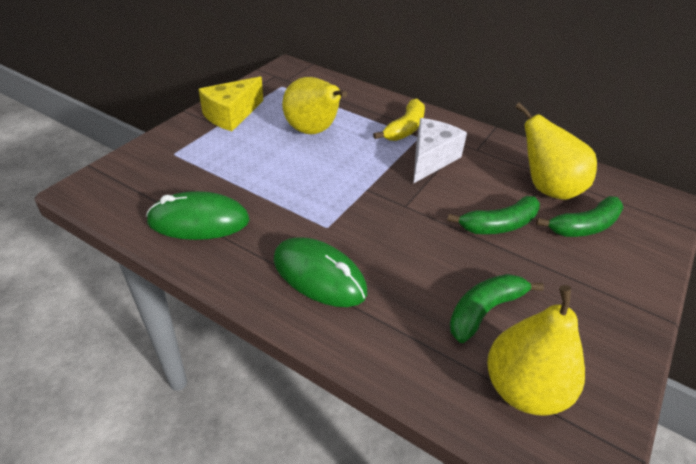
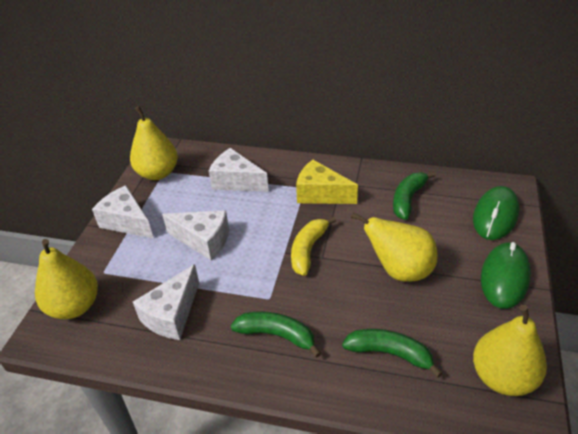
white cheese: [414,118,467,183] = 1 -> [92,185,154,239] [133,264,199,340] [162,210,229,260] [209,148,269,192] = 4
yellow pear: [282,77,347,134] [487,285,585,415] [515,102,597,200] = 3 -> [35,239,98,319] [130,106,178,180] [351,212,438,282] [473,305,547,396] = 4

